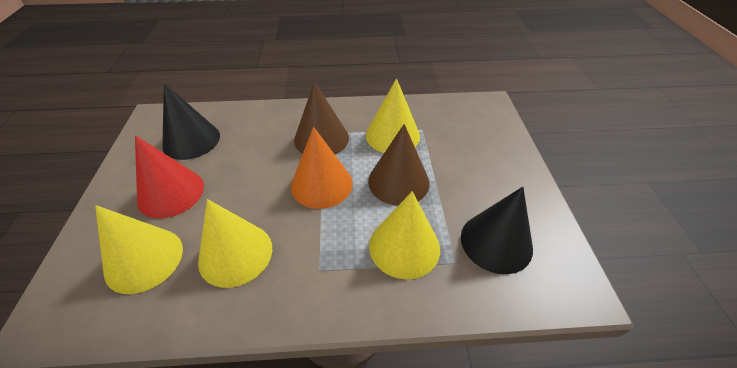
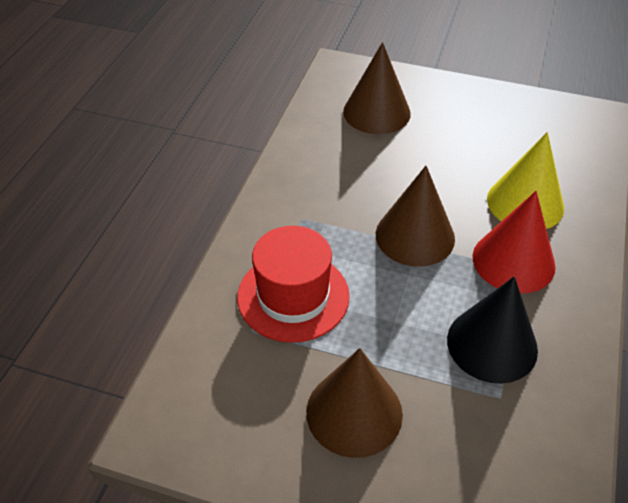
black cone: [162,83,220,160] [461,187,533,274] = 2 -> [447,276,538,384] = 1
brown cone: [294,81,349,155] [368,124,430,206] = 2 -> [306,348,403,458] [343,42,411,134] [376,166,455,267] = 3
orange cone: [291,127,353,209] = 1 -> none = 0
red hat: none = 0 -> [237,226,350,343] = 1
yellow cone: [95,205,183,294] [198,199,272,288] [366,78,420,153] [369,191,440,280] = 4 -> [487,132,564,229] = 1

